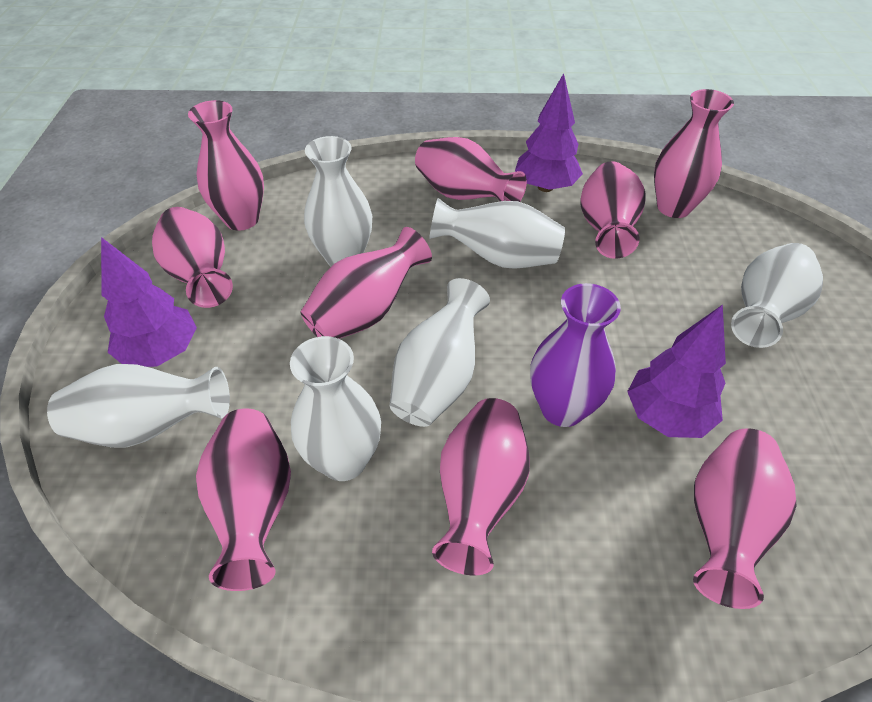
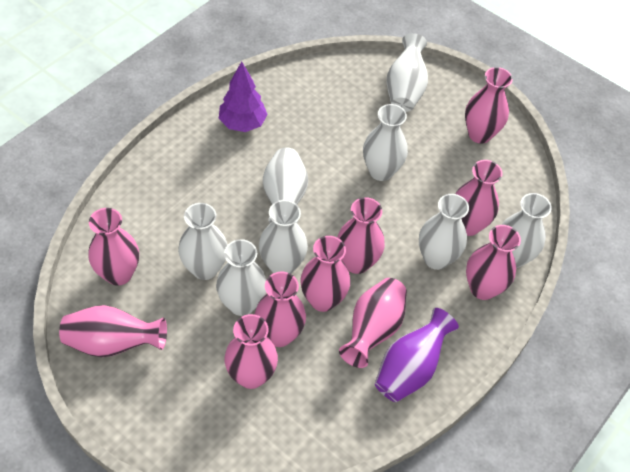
pink vase: [152,207,233,308] [188,100,264,231] [196,409,291,591] [301,227,432,339] [415,137,527,202] [432,398,530,575] [580,161,646,259] [654,89,734,218] [693,428,797,609] = 9 -> [59,305,167,357] [88,208,139,286] [225,314,278,389] [255,272,306,347] [300,236,350,312] [337,197,385,274] [339,278,407,368] [455,160,503,236] [465,67,513,144] [466,225,521,300] = 10
purple tree: [101,237,197,367] [515,73,583,192] [627,305,726,438] = 3 -> [219,61,268,132] = 1
white vase: [47,364,230,447] [290,336,381,481] [304,136,372,267] [389,278,490,427] [429,198,565,269] [731,243,823,348] = 6 -> [178,203,228,280] [216,239,266,316] [259,200,308,274] [263,148,308,223] [363,104,408,181] [387,33,428,112] [419,194,469,270] [501,193,552,268] = 8

